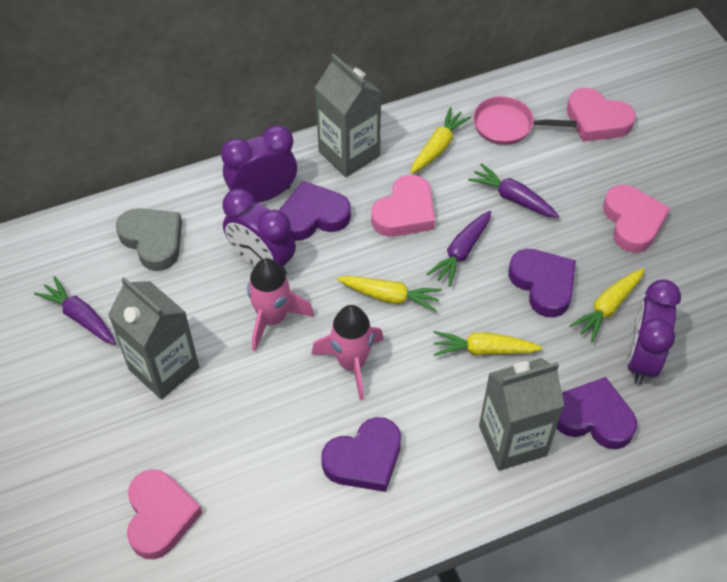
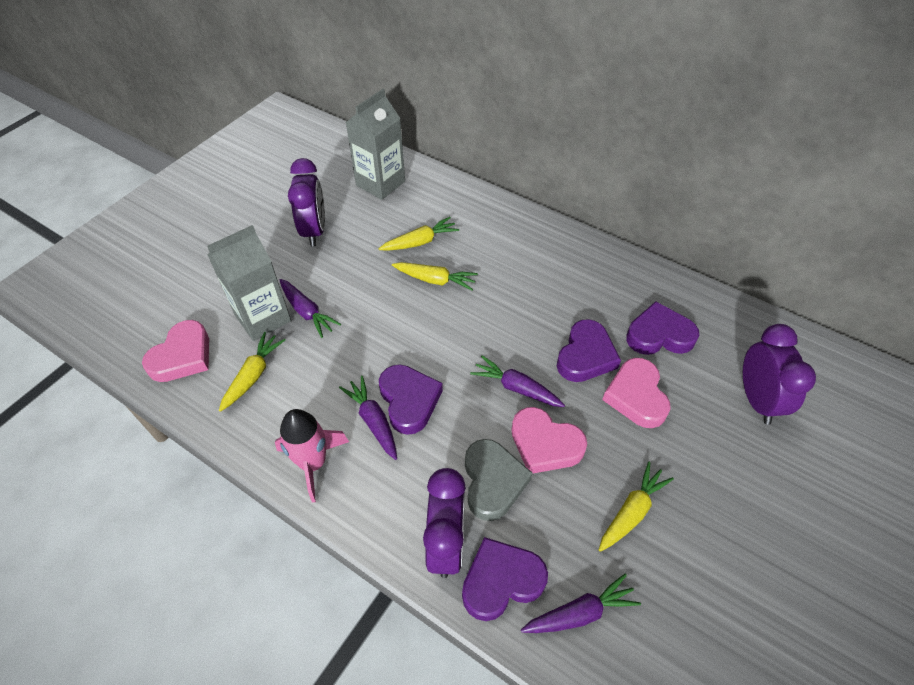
grey carton: [108,277,199,400] [315,54,382,177] [479,358,564,471] = 3 -> [207,225,291,341] [346,89,405,200] = 2
pink heart: [127,469,202,560] [371,175,435,237] [567,88,636,142] [603,185,670,253] = 4 -> [142,320,209,382] [511,407,587,473] [602,358,671,428] = 3
pink pan: [473,96,577,145] = 1 -> none = 0
pink rocket: [247,258,314,352] [311,305,384,400] = 2 -> [275,409,349,503] = 1
purple carrot: [34,276,116,345] [427,211,491,287] [468,163,559,218] = 3 -> [280,279,341,338] [339,376,397,460] [470,355,565,407] [521,574,641,633] = 4

